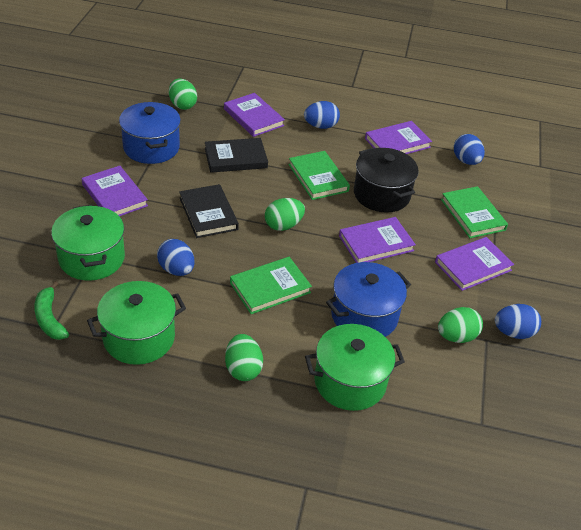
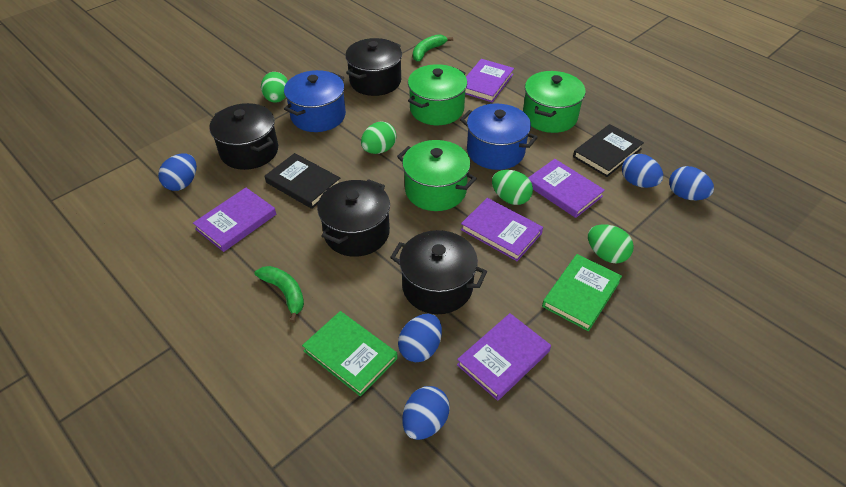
black pot: [354,148,419,213] = 1 -> [209,103,278,170] [317,179,390,257] [345,38,402,96] [390,230,487,314] = 4
blue egg: [157,239,194,276] [304,101,340,129] [454,134,485,165] [495,304,541,339] = 4 -> [158,153,197,191] [398,314,442,362] [402,386,450,440] [622,154,663,188] [669,166,714,200] = 5
green banana: [34,281,69,340] = 1 -> [255,266,304,323] [413,34,453,62] = 2
green book: [230,257,312,314] [288,151,350,200] [441,186,508,238] = 3 -> [302,311,398,397] [542,254,622,331] = 2

